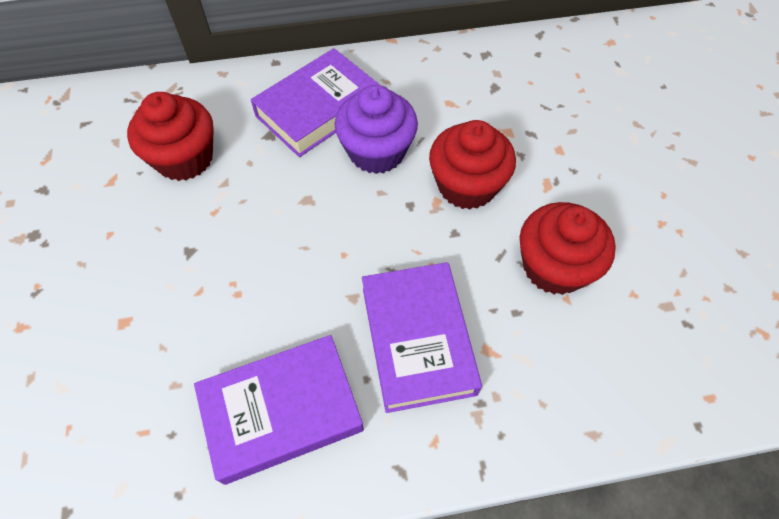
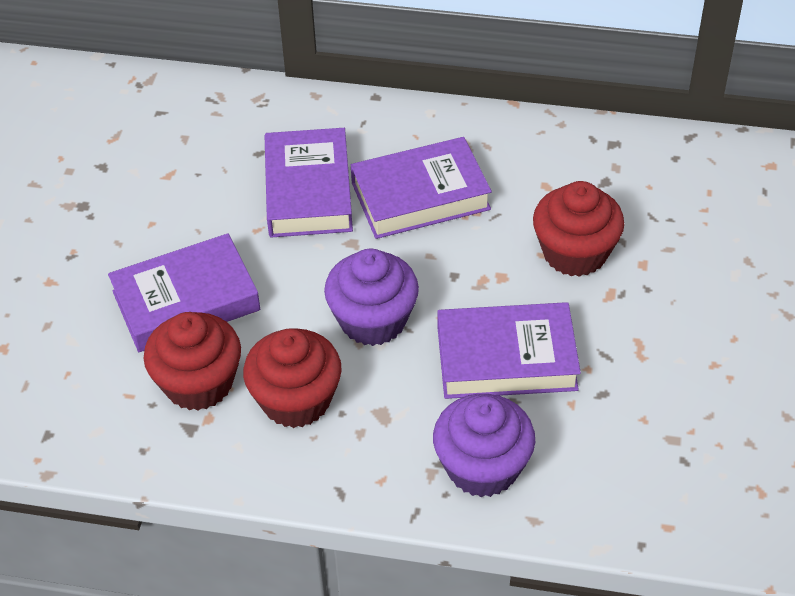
purple book: [194,335,364,485] [251,48,380,157] [362,262,482,413] = 3 -> [108,233,261,352] [265,128,353,238] [351,137,492,239] [438,302,581,399] = 4
purple cupcake: [334,85,418,174] = 1 -> [324,249,419,346] [433,394,535,497] = 2

